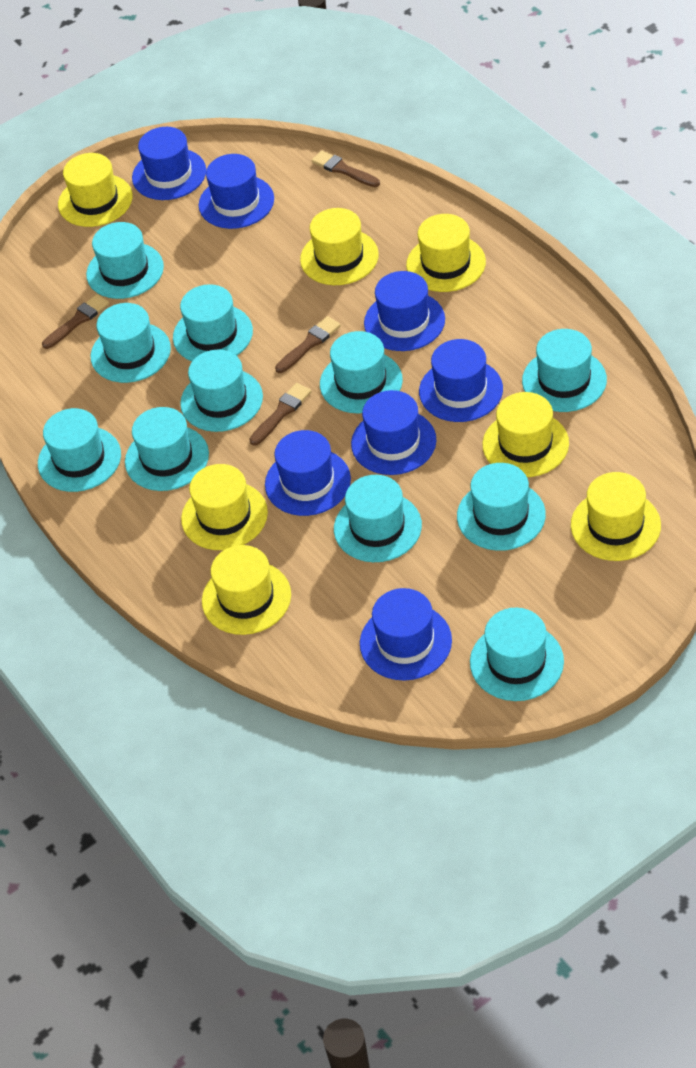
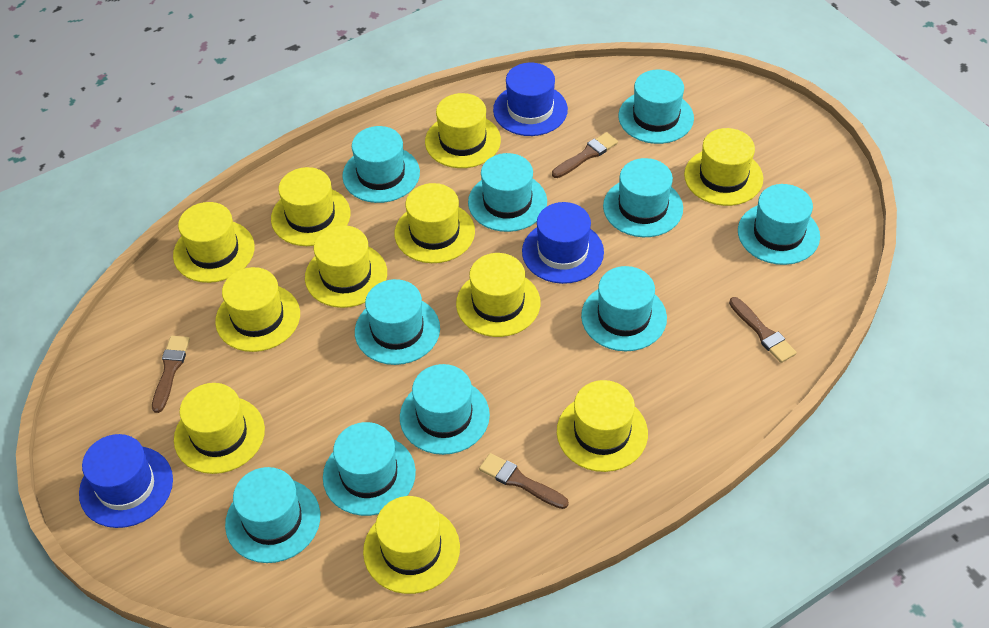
blue hat: [132,127,206,200] [199,154,274,229] [265,430,351,516] [351,390,437,475] [360,588,452,681] [364,271,445,351] [419,339,503,422] = 7 -> [79,434,173,528] [493,63,568,136] [522,202,604,284] = 3
turquoise hat: [38,408,121,492] [86,222,164,299] [91,303,171,383] [125,407,209,491] [173,284,253,361] [180,350,263,432] [320,331,403,413] [334,475,422,562] [457,463,546,551] [470,607,564,701] [522,329,607,412] = 11 -> [225,467,320,563] [323,422,416,516] [342,126,420,203] [355,279,440,365] [400,364,490,455] [468,153,547,232] [581,266,667,351] [603,158,683,237] [619,70,694,144] [738,184,820,265] = 10
yellow hat: [58,153,133,227] [181,464,268,550] [202,545,291,635] [300,208,379,285] [406,214,486,292] [483,392,569,477] [571,472,661,561] = 7 -> [173,202,255,283] [174,383,265,474] [215,267,300,352] [271,167,350,246] [305,225,387,308] [363,496,460,594] [395,183,475,263] [425,93,501,168] [456,253,540,337] [557,380,648,472] [684,128,763,206] = 11

